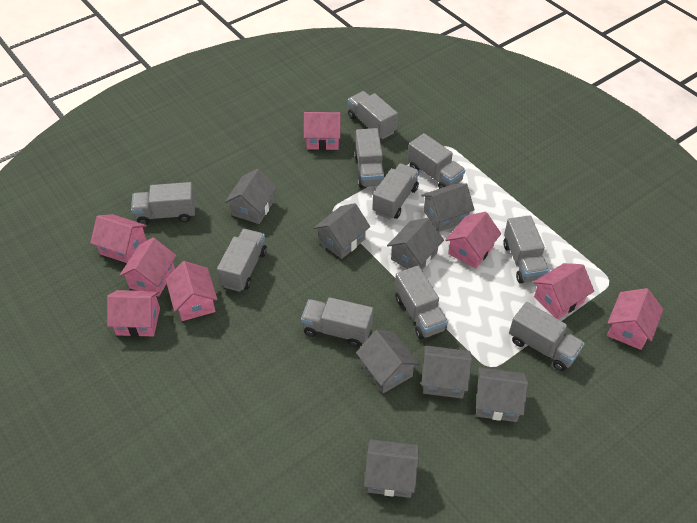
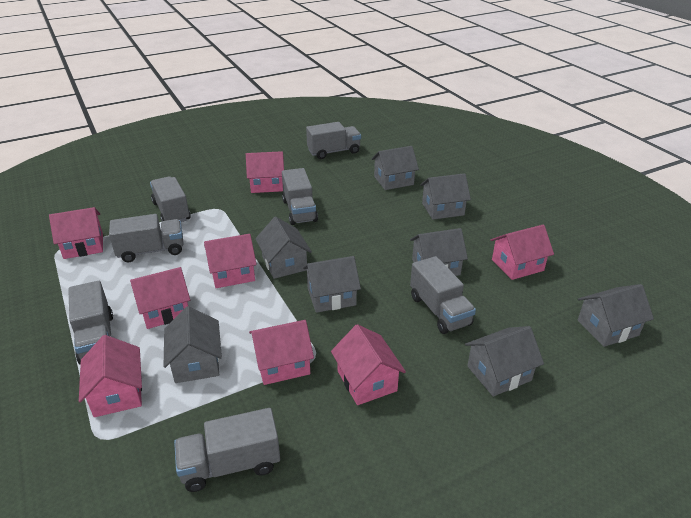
grey truck: [131,182,195,225] [217,229,267,292] [301,297,373,347] [348,91,398,139] [354,128,385,188] [372,163,419,219] [395,266,448,339] [408,133,465,189] [503,215,549,283] [509,302,585,371] = 10 -> [68,281,113,365] [109,214,184,262] [150,176,191,222] [174,408,280,492] [282,168,318,225] [306,122,361,159] [410,256,476,334] = 7

